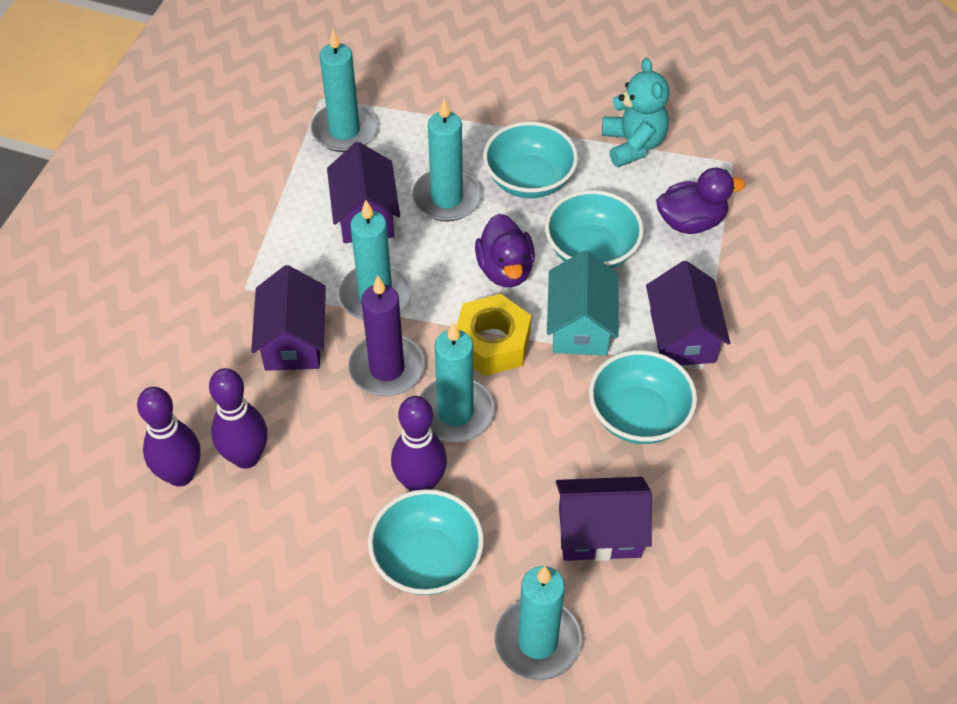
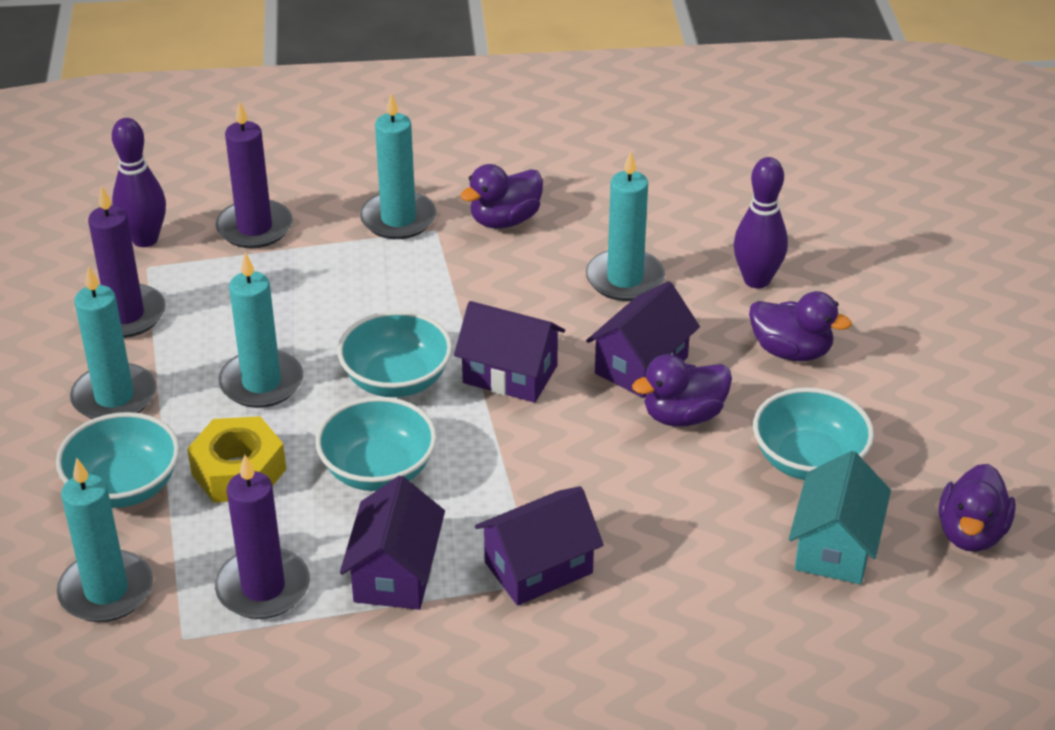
purple bowling pin: [137,387,200,487] [209,368,268,469] [391,396,447,491] = 3 -> [112,118,166,247] [734,157,788,288] = 2
purple candle: [348,275,425,396] = 1 -> [88,186,166,338] [215,455,310,619] [216,101,293,248] = 3
purple duck: [475,214,535,287] [656,168,745,234] = 2 -> [460,164,543,228] [632,354,732,427] [749,291,852,361] [939,464,1016,552] = 4
turquoise teddy bear: [602,58,669,167] = 1 -> none = 0

